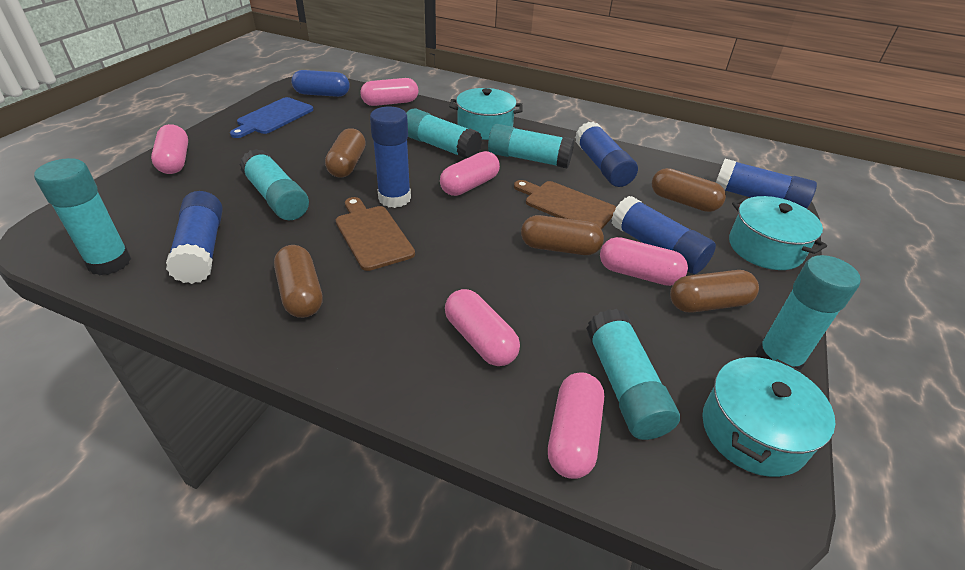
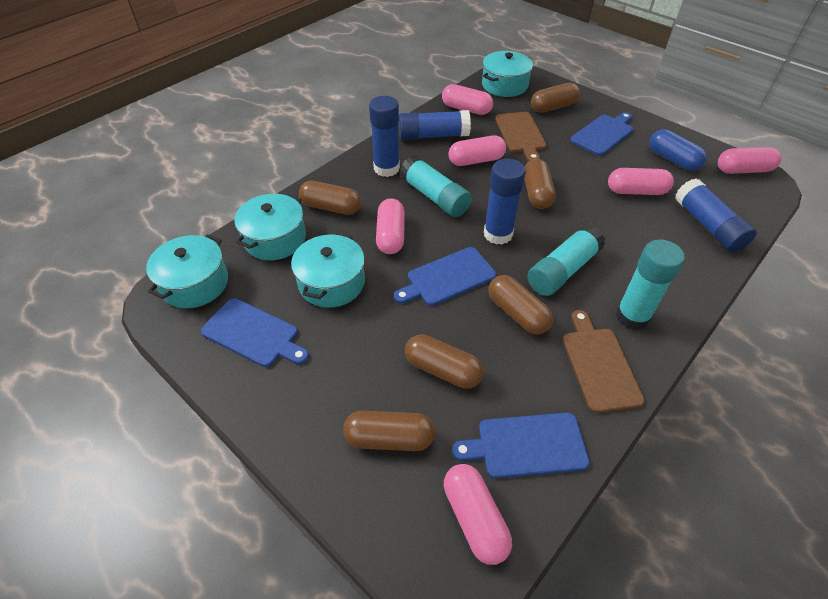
blue cutting board: [230,97,314,138] = 1 -> [201,298,309,367] [394,247,496,306] [452,412,590,479] [570,112,634,156] = 4
blue glue stick: [166,191,223,284] [370,107,411,208] [575,121,638,187] [612,196,716,274] [716,159,817,209] = 5 -> [369,96,400,177] [399,110,471,140] [484,159,526,245] [675,179,757,253] = 4
brown capsule: [274,245,322,318] [325,128,366,178] [521,215,604,255] [652,168,726,212] [670,270,759,312] = 5 -> [299,181,361,215] [343,411,435,451] [405,334,484,389] [488,275,553,334] [525,159,556,209] [531,83,580,113] = 6
turquoise glue stick: [34,158,131,276] [239,149,309,220] [406,108,482,159] [488,124,574,168] [586,309,680,440] [756,255,861,370] = 6 -> [399,155,472,217] [527,224,605,296] [615,239,685,330] = 3
turquoise pot: [449,88,523,140] [702,357,835,477] [729,196,827,270] = 3 -> [146,234,228,308] [234,194,306,260] [291,233,365,308] [482,51,533,97] = 4

